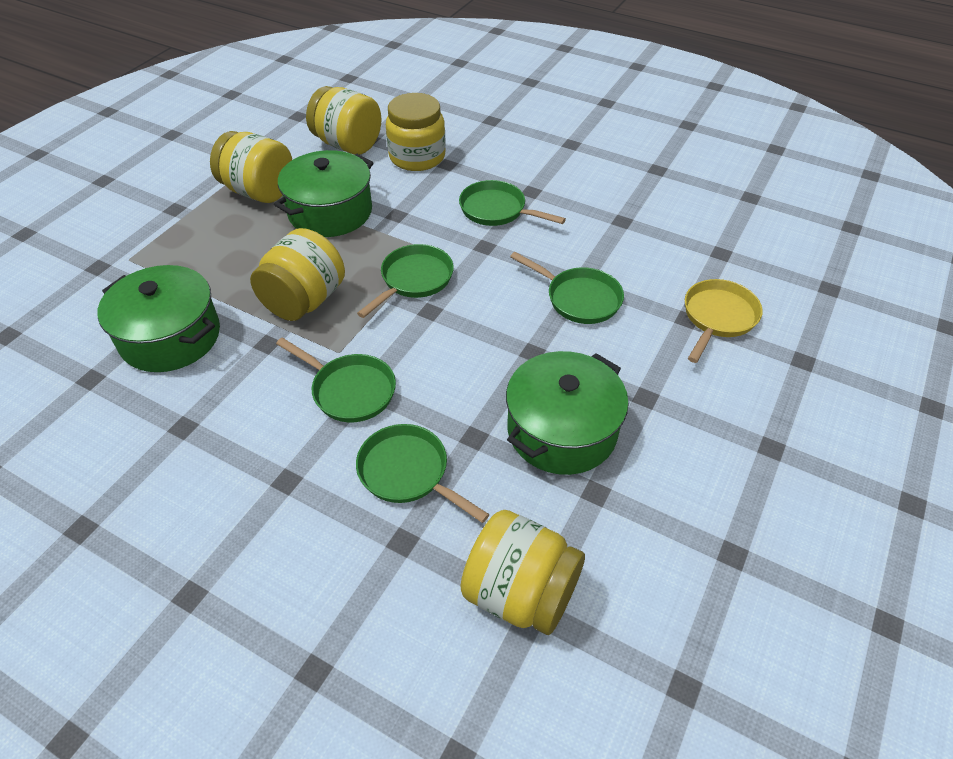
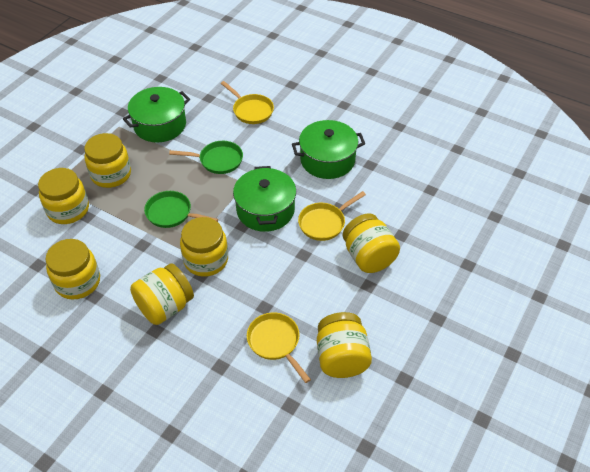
green pan: [276,338,396,422] [356,424,490,523] [357,244,454,318] [459,180,566,226] [510,252,624,324] = 5 -> [144,191,218,228] [169,141,243,174] = 2
yellow jar: [210,131,292,203] [250,228,345,321] [306,86,381,155] [386,93,446,171] [461,510,585,635] = 5 -> [38,168,89,224] [45,239,100,299] [84,133,131,188] [130,264,194,325] [180,217,228,277] [317,312,372,378] [343,213,400,273] = 7
yellow pan: [685,279,763,363] = 1 -> [221,81,274,124] [247,312,311,383] [298,191,366,241] = 3

